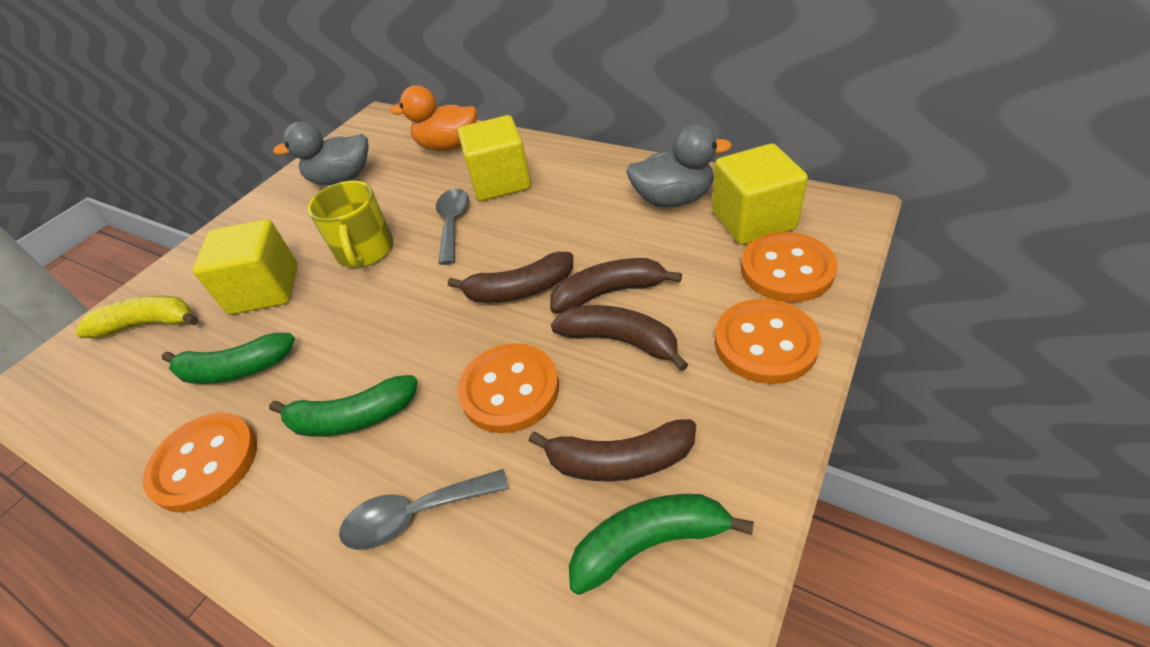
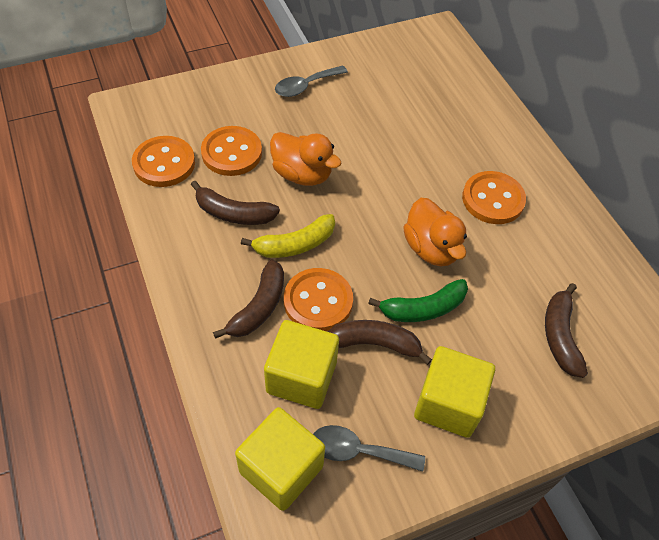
green banana: [161,333,295,384] [269,375,418,437] [569,494,754,595] = 3 -> [368,279,468,322] = 1
grey duck: [273,121,369,185] [626,124,732,207] = 2 -> none = 0
orange duck: [390,85,477,151] = 1 -> [270,132,342,186] [403,198,467,266] = 2
yellow mug: [308,181,393,269] = 1 -> none = 0

